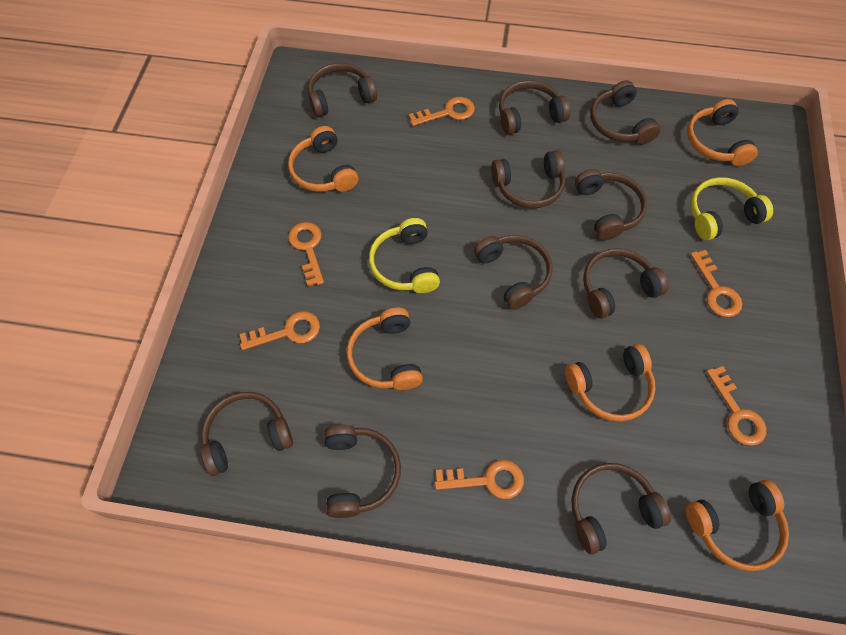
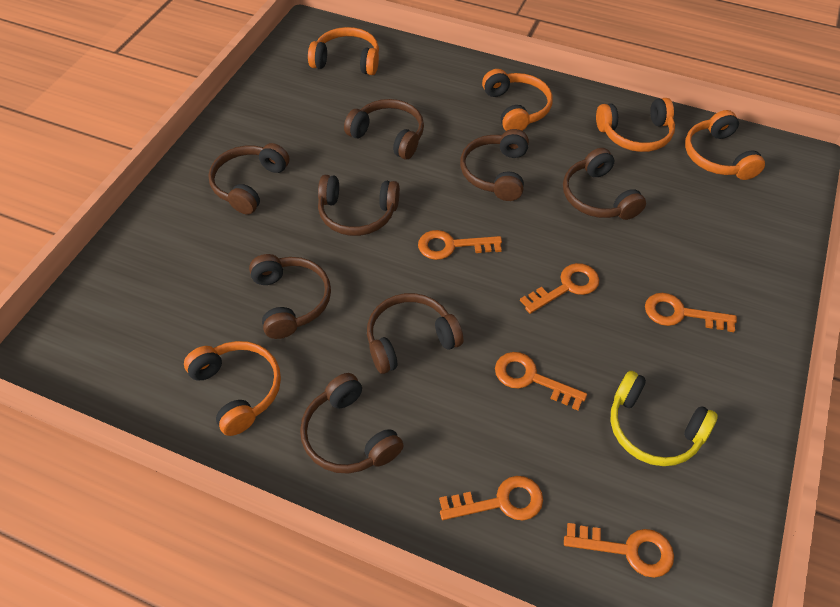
brown headphones: [201,392,293,476] [308,63,377,117] [324,425,401,518] [474,235,553,310] [491,150,565,208] [499,80,570,135] [571,463,671,554] [575,169,647,240] [583,249,669,319] [590,80,660,144] = 10 -> [208,143,289,214] [249,254,331,339] [300,373,404,474] [318,175,400,236] [344,99,424,159] [367,293,463,374] [460,129,529,201] [563,148,646,220] = 8
yellow headphones: [369,218,440,293] [690,177,773,240] = 2 -> [610,371,718,466] = 1

